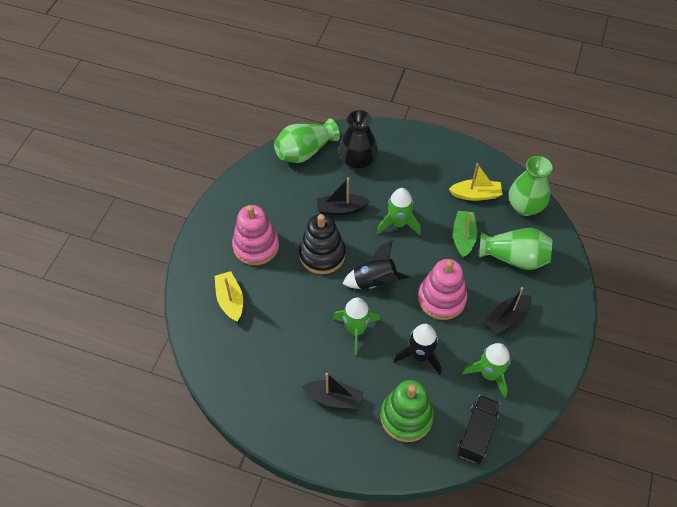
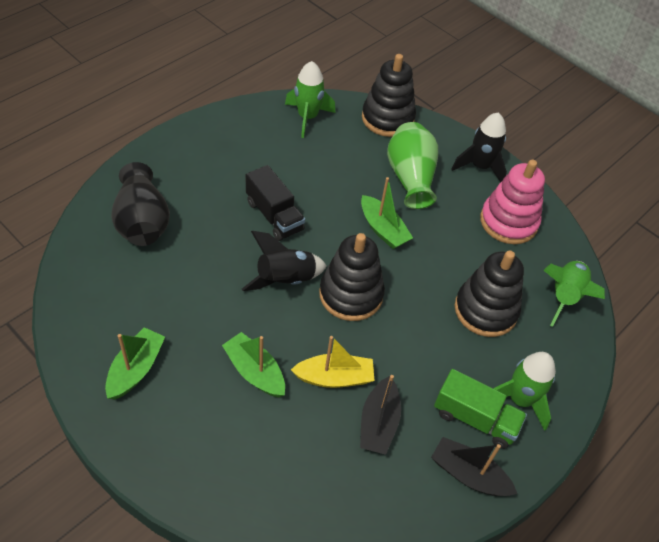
black boat: [302,373,364,409] [317,178,370,215] [484,287,531,334] = 3 -> [360,375,401,455] [431,437,517,496] = 2
black stacking toy: [299,214,346,274] = 1 -> [319,233,385,321] [362,54,416,137] [455,250,524,337] = 3
green boat: [453,211,477,258] = 1 -> [105,327,165,400] [222,332,285,397] [361,177,413,249] = 3
green stacking toy: [380,380,434,442] = 1 -> none = 0
green truck: none = 0 -> [434,369,527,449] = 1
green vase: [274,118,340,163] [479,228,552,270] [509,156,553,216] = 3 -> [387,122,438,209] = 1
pink stacking toy: [232,205,279,265] [418,259,467,320] = 2 -> [480,160,545,244] = 1
yellow boat: [215,271,243,322] [449,163,502,201] = 2 -> [291,336,375,388] = 1

